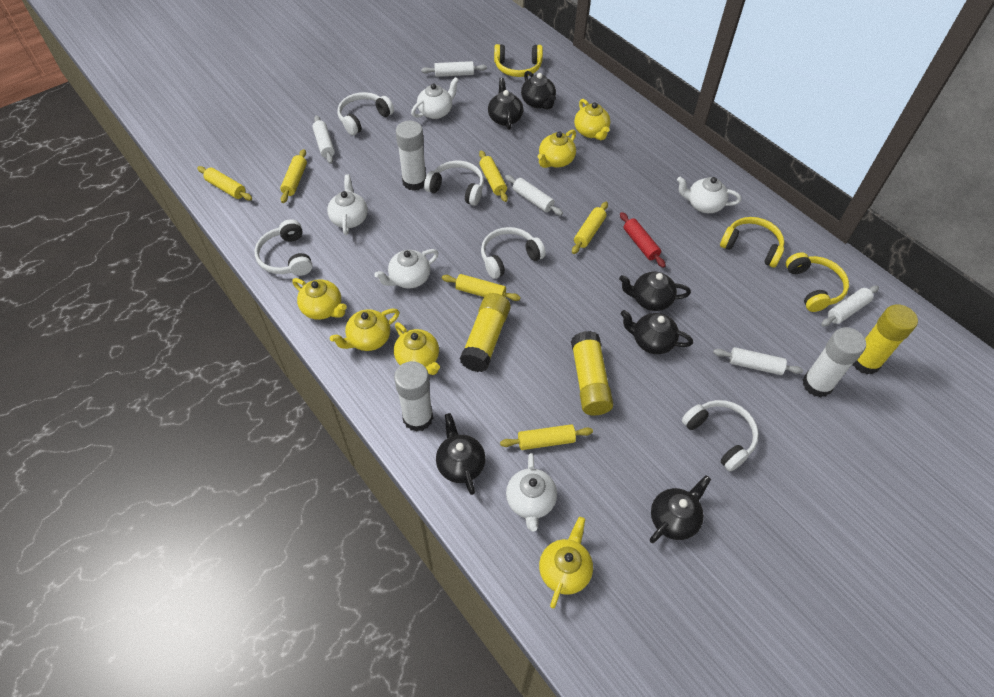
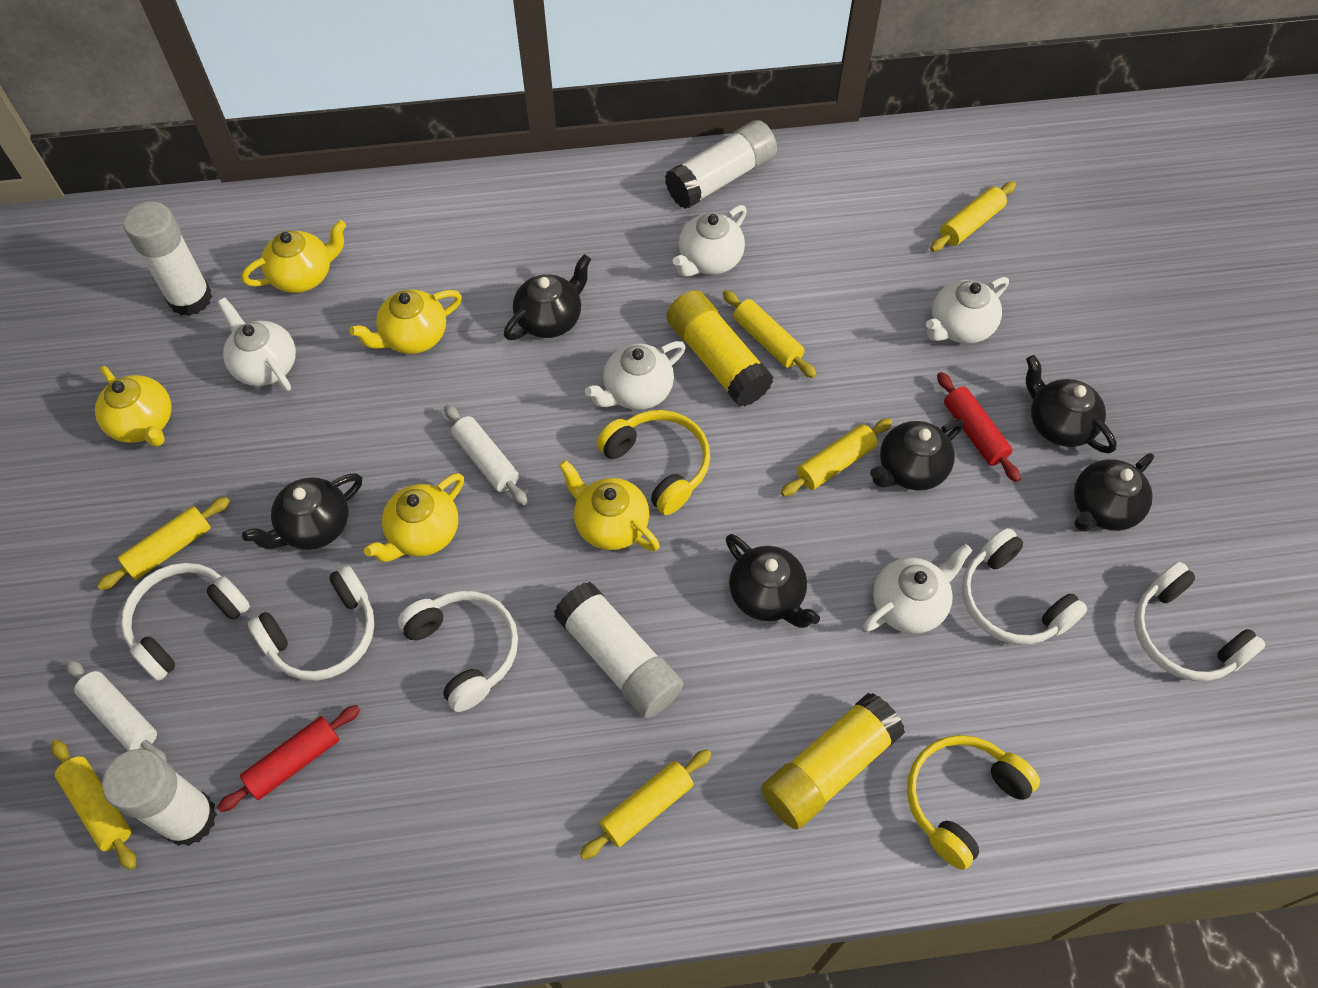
red rolling pin: [620,212,666,268] = 1 -> [217,705,360,812] [937,372,1021,482] = 2
white glue stick: [394,361,433,432] [396,121,426,191] [803,327,866,398] = 3 -> [102,749,217,846] [123,201,212,316] [554,582,683,718] [665,120,777,209] = 4
white rolling pin: [313,115,335,164] [421,61,487,77] [505,175,563,215] [713,347,803,375] [821,285,879,327] = 5 -> [66,660,167,762] [444,404,528,505] = 2
yellow glue stick: [460,293,511,372] [571,331,614,416] [852,304,918,374] = 3 -> [666,290,774,407] [761,693,905,830] = 2
yellow headphones: [494,44,543,77] [720,217,784,268] [786,252,849,312] = 3 -> [596,410,710,515] [907,735,1040,870] = 2
yellow teapot: [292,278,347,320] [330,309,399,351] [394,322,440,375] [538,130,576,168] [539,517,593,608] [574,99,610,140] = 6 -> [95,366,171,446] [242,220,346,293] [349,290,462,354] [364,473,464,562] [559,460,660,551] = 5

